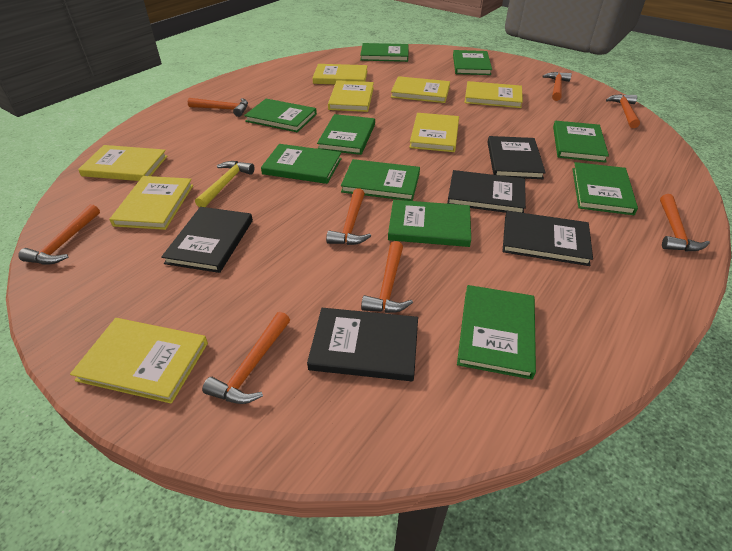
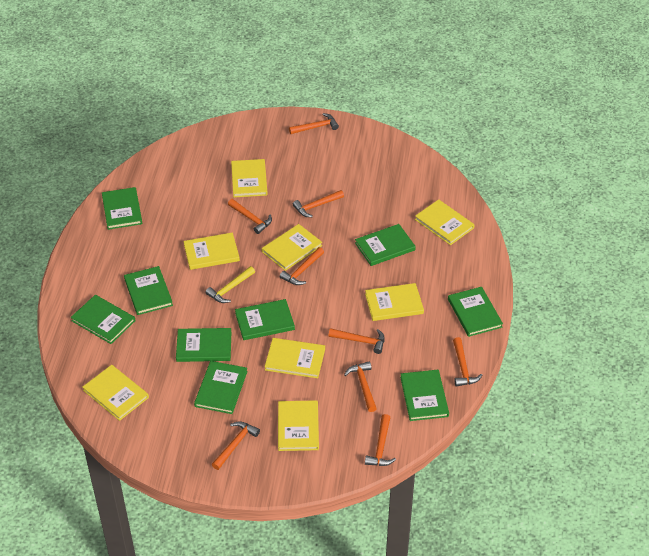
black book: [161,207,253,273] [307,308,418,381] [447,170,526,213] [488,136,546,179] [502,211,593,266] = 5 -> none = 0
green book: [244,99,317,132] [261,144,342,184] [317,114,375,155] [341,159,420,201] [360,43,409,62] [388,200,471,247] [453,50,492,75] [457,285,536,379] [553,121,609,163] [573,162,638,215] = 10 -> [71,295,135,344] [102,187,142,230] [124,266,173,315] [176,328,231,362] [194,361,248,414] [235,299,295,340] [355,224,416,266] [400,370,449,421] [448,287,503,337] = 9
orange hammer: [18,204,100,264] [188,98,248,117] [202,312,290,404] [326,188,371,245] [361,241,413,313] [542,72,572,101] [606,94,640,128] [660,194,710,251] = 8 -> [212,421,260,470] [228,199,272,234] [280,247,324,285] [289,113,339,134] [293,190,344,217] [328,328,385,354] [344,361,377,412] [365,414,396,466] [453,337,482,387] = 9

